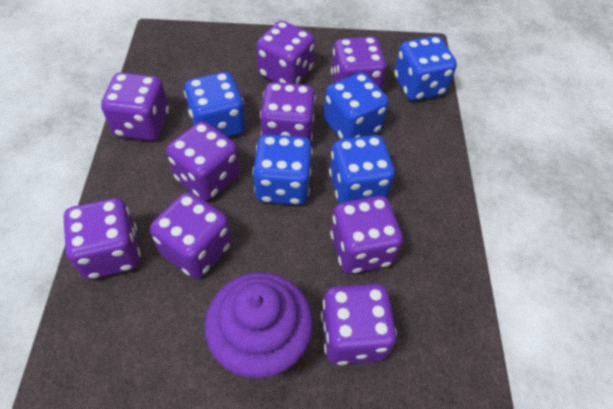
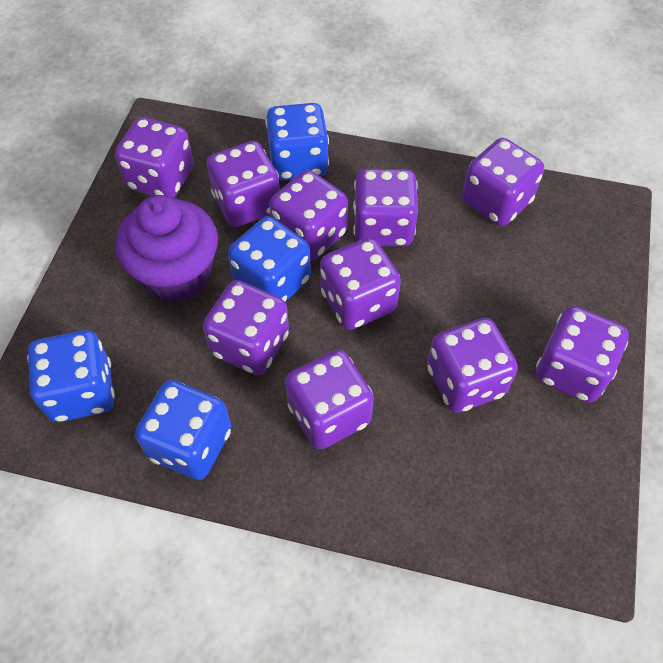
blue dice: [184,72,245,137] [253,134,313,205] [323,72,389,139] [329,135,395,204] [394,36,457,101] = 5 -> [27,330,115,422] [135,380,231,480] [228,216,311,302] [265,103,329,180] = 4
purple dice: [63,198,141,279] [101,72,169,141] [150,192,232,279] [166,121,240,201] [256,21,315,84] [260,82,316,142] [321,284,397,365] [330,196,403,274] [331,36,387,90] = 9 -> [115,117,194,198] [203,280,289,375] [207,141,280,227] [269,170,348,261] [285,349,374,450] [320,238,401,330] [353,169,418,246] [427,318,518,413] [462,138,544,226] [536,306,629,403] = 10

